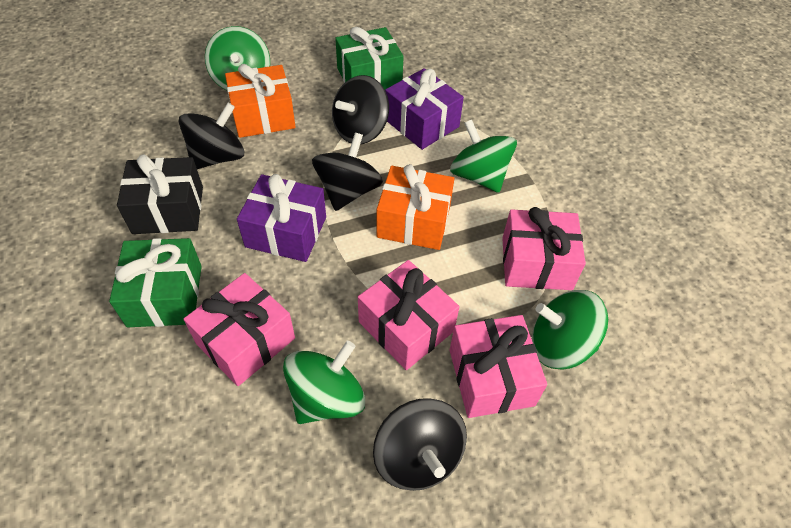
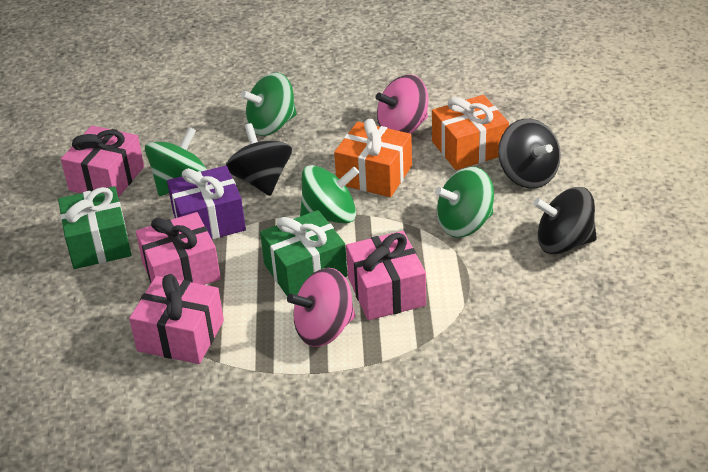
black gift: [117,154,203,234] = 1 -> none = 0
black spinning top: [179,103,244,169] [312,132,383,211] [332,75,389,144] [373,398,467,491] = 4 -> [226,123,292,196] [498,119,561,189] [534,187,597,254] = 3
pink spinning top: none = 0 -> [287,268,356,347] [375,75,429,134] = 2
purple gift: [237,174,326,262] [385,68,464,150] = 2 -> [167,166,246,239] = 1

